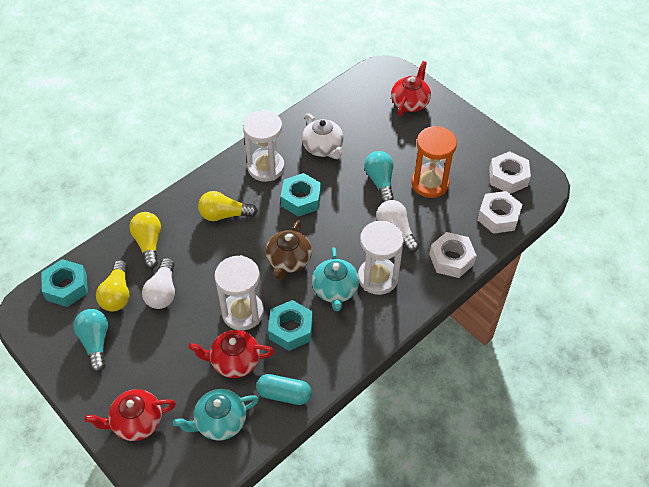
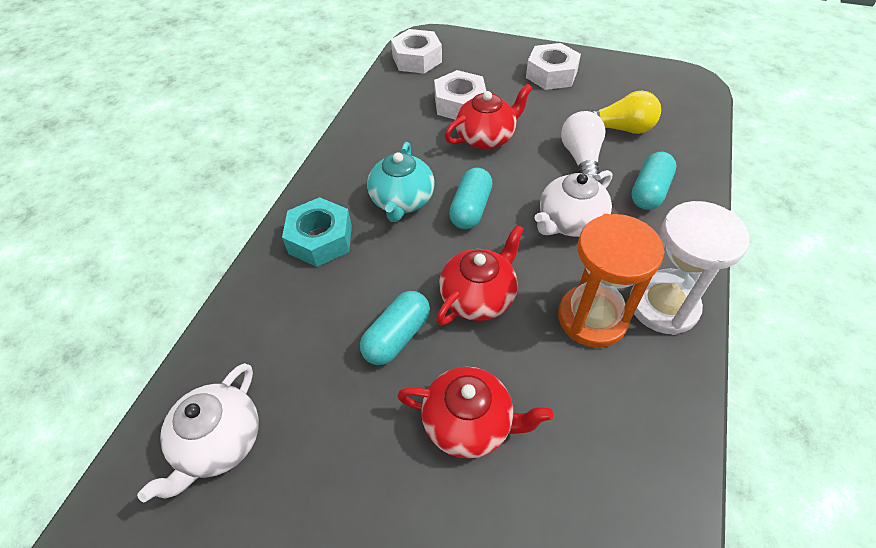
brown teapot: [266,220,312,280] = 1 -> none = 0
turquoise capsule: [256,374,312,405] = 1 -> [360,291,430,365] [449,168,493,229] [631,152,676,210] = 3
turquoise light bulb: [73,309,108,372] [364,151,394,203] = 2 -> none = 0
turquoise nut: [42,259,88,307] [268,300,313,351] [280,173,321,217] = 3 -> [282,197,352,267] = 1
turquoise teapot: [173,389,259,441] [312,247,359,311] = 2 -> [367,142,434,222] = 1
white hourglass: [214,255,264,330] [243,110,285,182] [358,221,404,295] = 3 -> [630,201,750,335] = 1
white light bulb: [142,258,175,309] [377,200,419,252] = 2 -> [561,111,606,182] = 1
white teapot: [302,113,344,159] = 1 -> [137,363,259,502] [535,170,612,237] = 2
yellow light bulb: [96,260,129,312] [130,212,161,269] [198,191,258,221] = 3 -> [591,90,661,134] = 1

